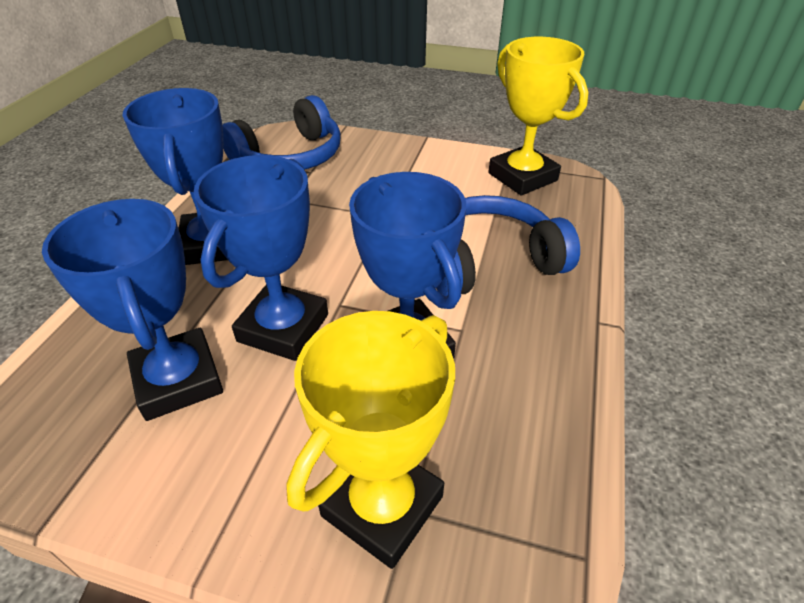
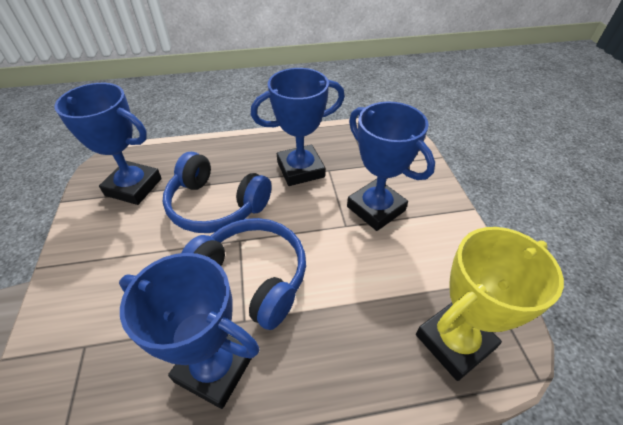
yellow trophy: [286,311,455,569] [488,37,589,195] = 2 -> [416,227,564,381] = 1

